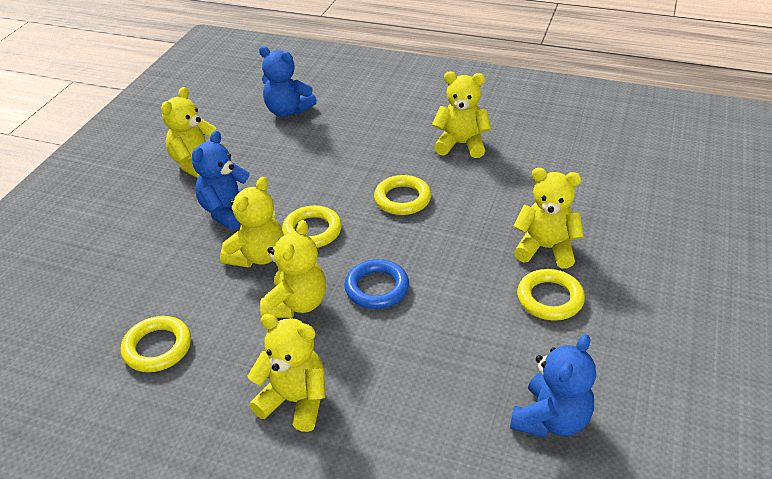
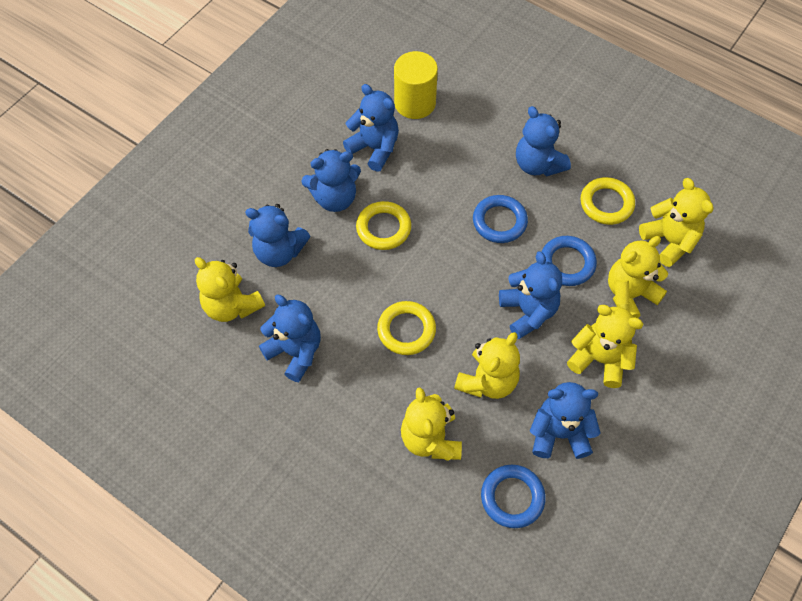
blue ring: [344,259,409,309] = 1 -> [473,195,528,243] [481,465,546,528] [541,236,597,286] = 3
blue teddy bear: [192,131,250,230] [259,46,317,117] [510,334,596,438] = 3 -> [245,204,311,267] [259,295,321,382] [301,149,361,212] [343,84,399,172] [499,251,562,339] [516,106,571,176] [530,382,601,459] = 7
yellow cylinder: none = 0 -> [394,51,438,119] = 1
yellow ring: [121,316,191,372] [282,205,342,248] [374,175,431,215] [517,269,585,321] = 4 -> [356,201,411,250] [377,301,436,355] [580,177,635,225] = 3

